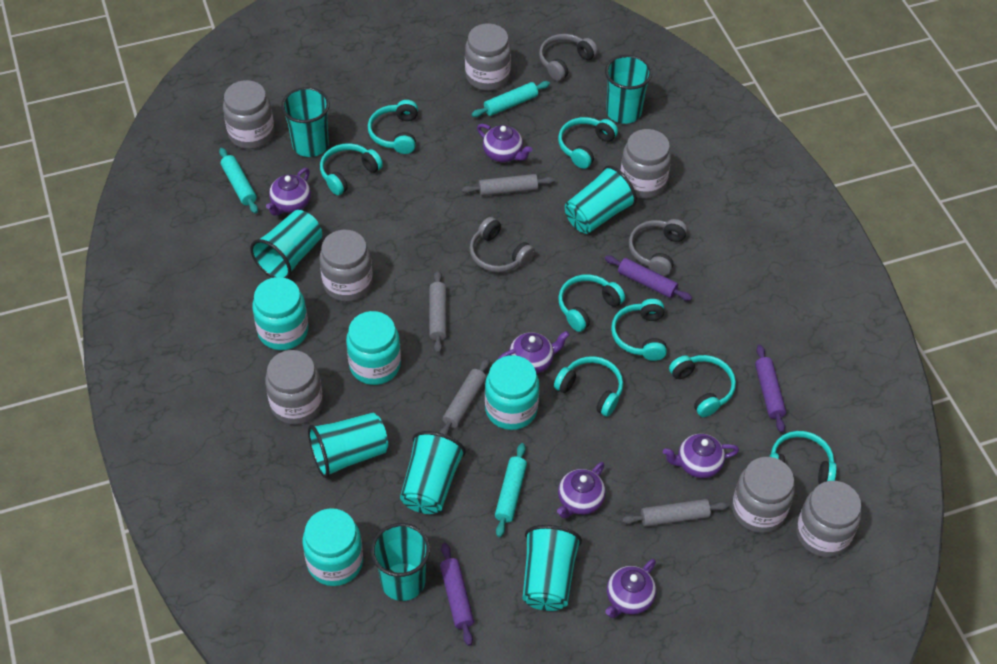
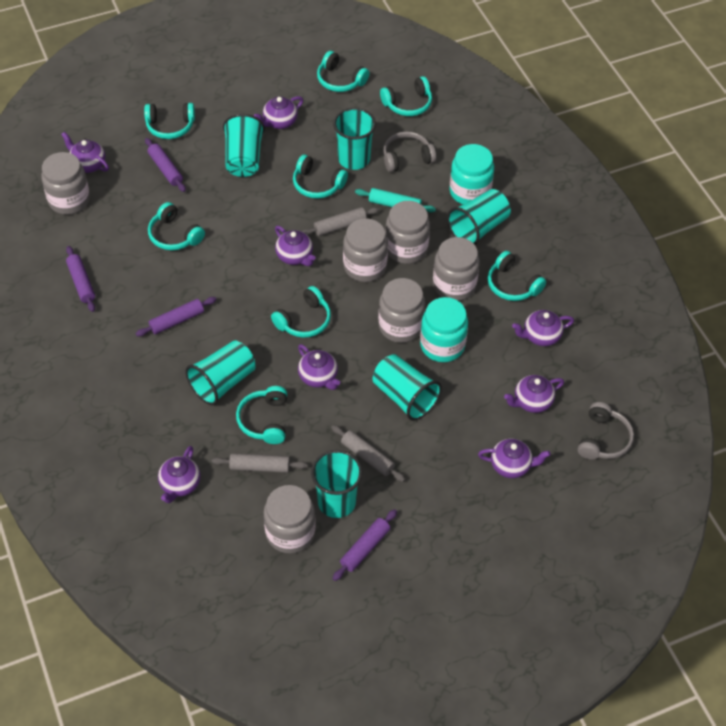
grey headphones: [470,217,535,272] [539,34,598,81] [629,219,688,276] = 3 -> [383,131,436,172] [577,402,634,460] = 2
grey jar: [223,80,274,149] [265,350,323,425] [320,230,373,302] [465,23,511,91] [621,129,671,199] [732,457,795,533] [796,481,862,557] = 7 -> [41,152,90,215] [264,485,316,554] [343,218,388,282] [378,278,425,343] [385,201,430,264] [433,237,480,301] = 6
grey rolling pin: [429,270,447,353] [439,359,490,435] [462,174,555,196] [622,499,729,527] = 4 -> [212,453,307,473] [302,207,379,236] [331,425,405,482] = 3
purple rolling pin: [440,543,474,646] [605,255,692,301] [755,345,786,433] = 3 -> [66,246,95,312] [135,297,217,337] [145,138,186,192] [332,509,397,581] = 4
purple teapot: [266,168,311,216] [477,124,532,162] [498,331,570,374] [557,462,606,518] [605,559,656,618] [663,434,739,478] = 6 -> [61,132,109,173] [158,446,200,503] [254,96,303,129] [275,226,316,266] [298,344,340,390] [478,439,551,478] [504,375,564,413] [512,310,574,346] = 8
turquoise cup: [250,210,322,279] [281,87,330,157] [308,412,388,478] [371,523,430,601] [400,431,466,514] [523,525,582,611] [565,166,637,234] [605,55,652,124] = 8 -> [185,340,255,406] [223,114,265,177] [311,450,363,518] [333,108,376,170] [372,354,442,421] [447,189,511,245] = 6
turquoise jar: [252,277,308,350] [302,508,363,586] [346,311,401,385] [485,355,539,430] = 4 -> [420,297,468,362] [449,144,494,205] = 2
turquoise rolling pin: [219,148,258,214] [471,81,550,117] [495,443,527,537] = 3 -> [355,188,436,212] = 1

